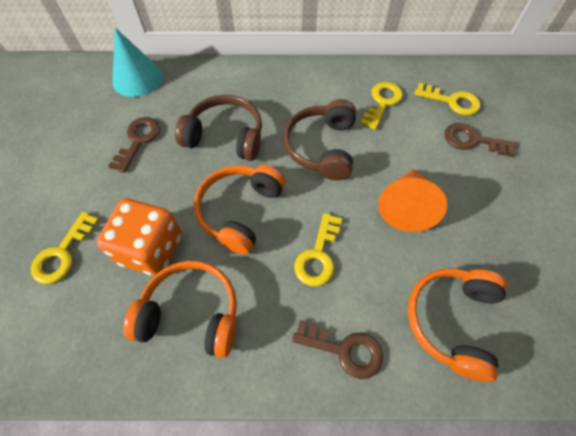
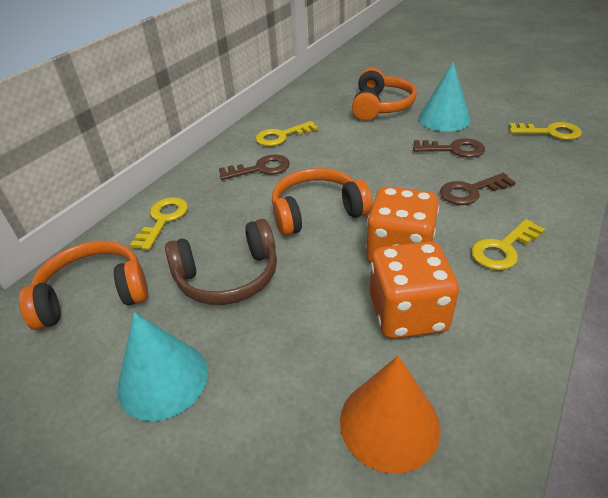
brown headphones: [175,95,262,161] [283,99,356,180] = 2 -> [165,219,277,305] = 1
orange dice: [97,198,182,276] = 1 -> [366,186,439,263] [370,241,459,339] = 2
turquoise cone: [112,28,163,97] = 1 -> [117,312,208,421] [419,62,471,132] = 2

